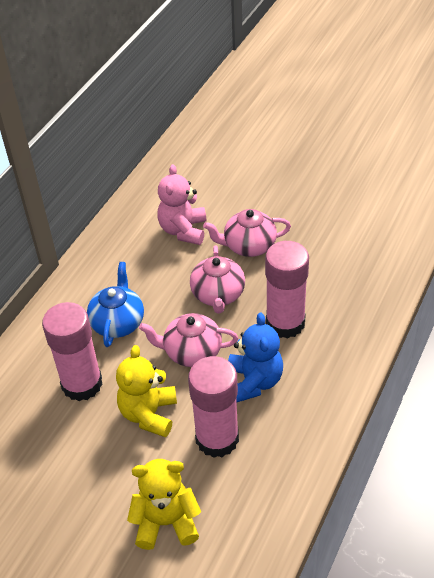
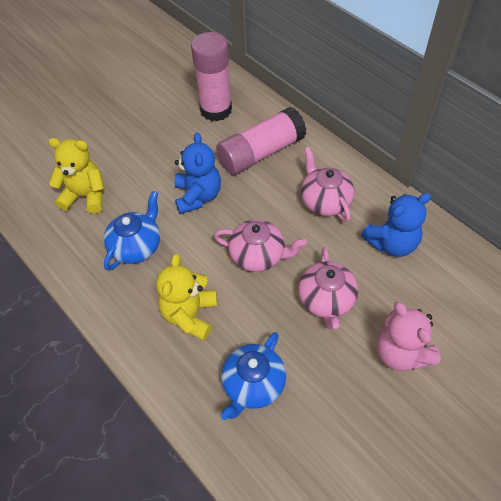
blue teapot: [87,262,144,347] = 1 -> [104,191,160,271] [221,332,286,420] = 2
blue teddy bear: [228,313,283,402] = 1 -> [175,132,221,214] [361,193,431,257] = 2
pink glue stick: [42,302,103,401] [188,356,239,458] [265,241,309,339] = 3 -> [191,32,232,121] [216,107,306,175] = 2

